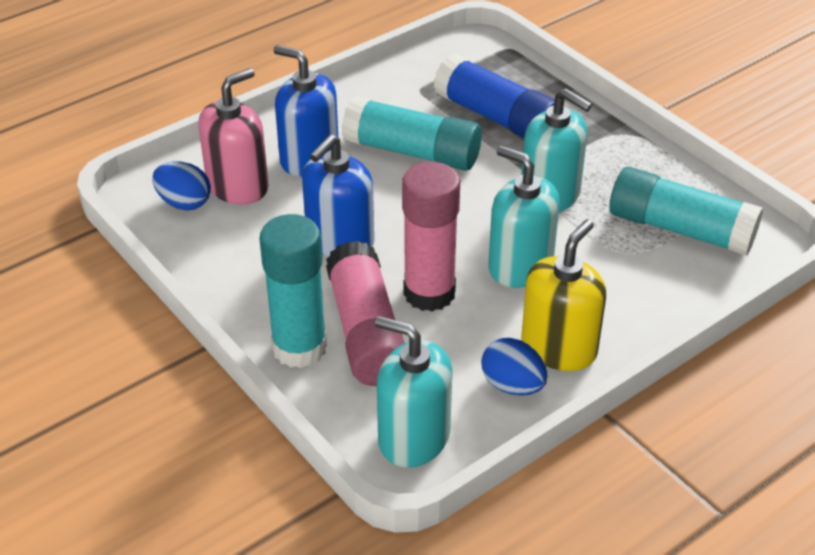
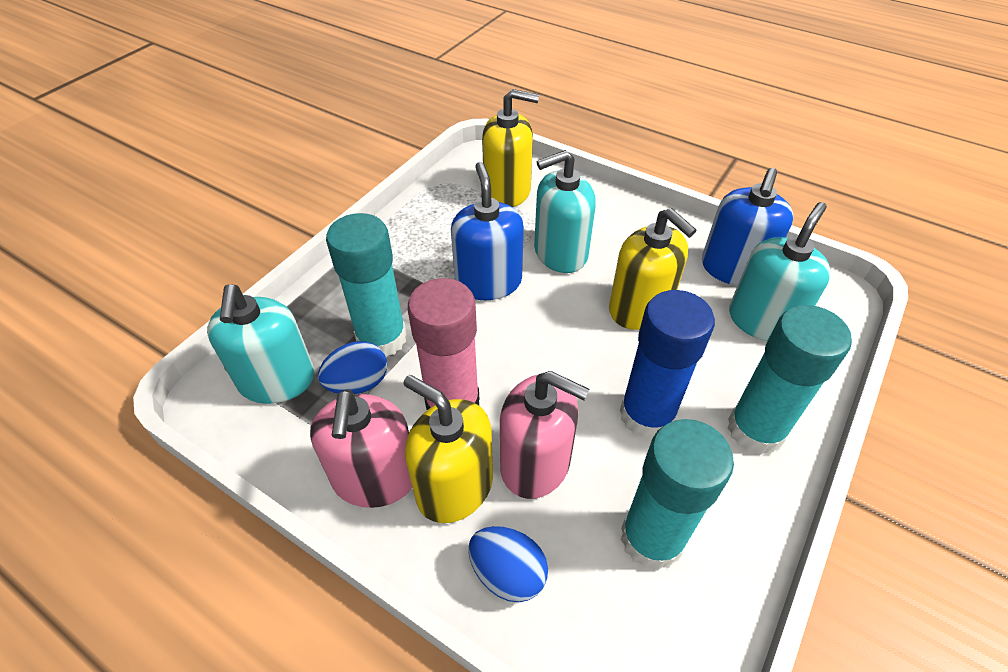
pink glue stick: [326,241,404,386] [402,162,460,312] = 2 -> [408,278,479,410] = 1
pink soap dispenser: [198,68,269,205] = 1 -> [310,389,412,508] [500,371,589,499] = 2
yellow soap dispenser: [521,219,606,371] = 1 -> [403,375,493,523] [482,89,539,207] [609,208,696,330] = 3

